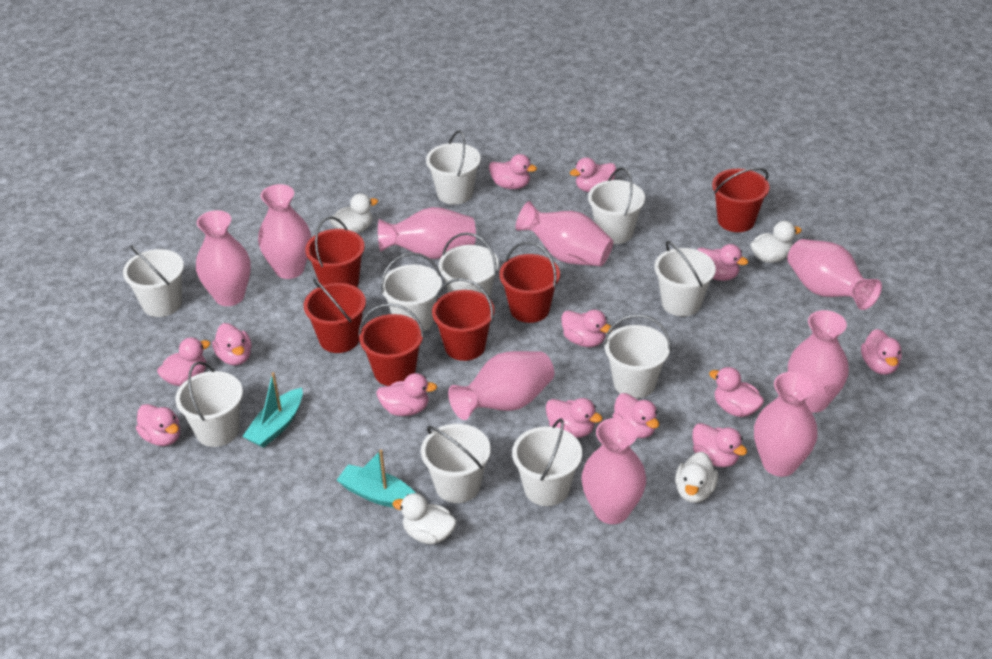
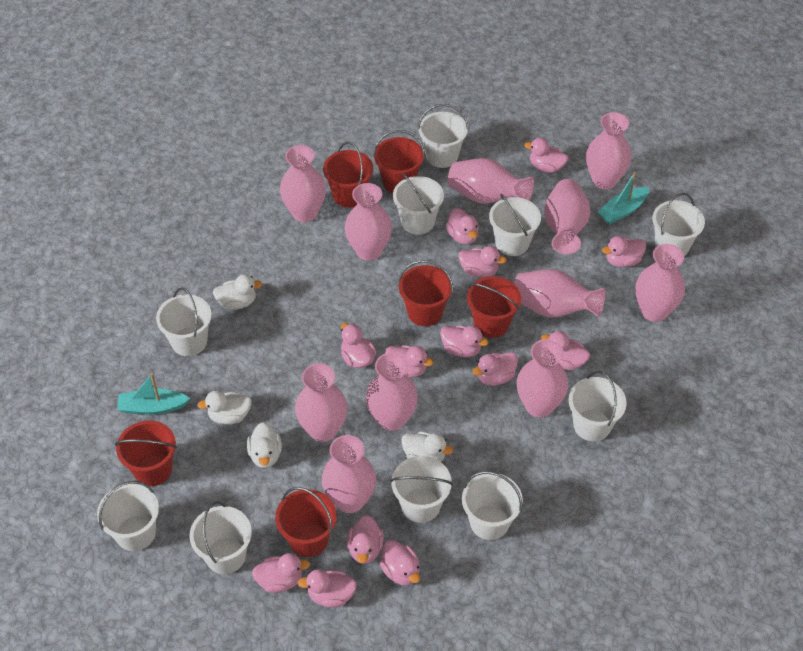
pink vase: [196,210,251,306] [258,184,311,279] [378,207,476,259] [448,351,554,420] [516,201,613,266] [581,418,646,524] [754,372,817,477] [787,239,882,310] [788,310,849,413] = 9 -> [280,145,326,222] [295,364,347,442] [322,435,376,513] [345,183,392,261] [366,352,418,431] [448,158,534,204] [514,269,605,317] [517,339,568,418] [544,179,591,254] [586,112,632,189] [636,244,685,322] = 11

